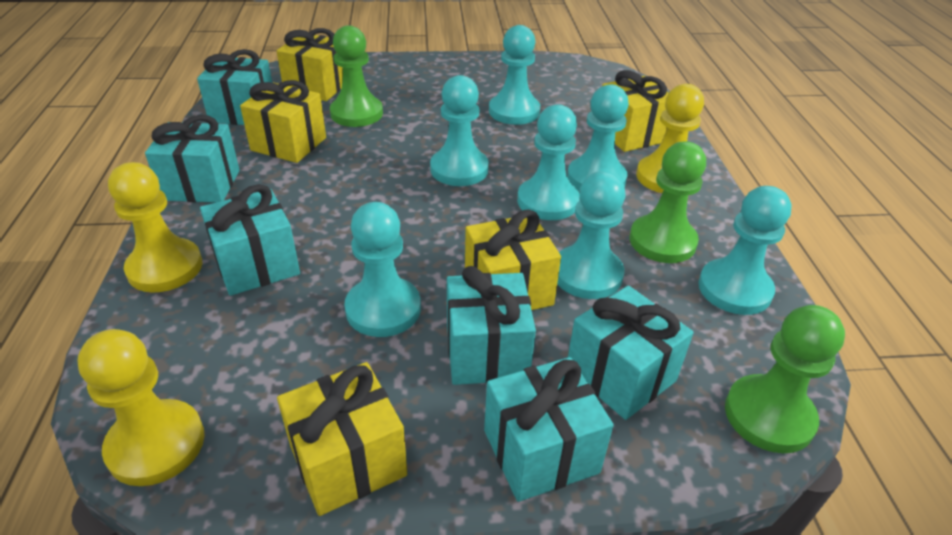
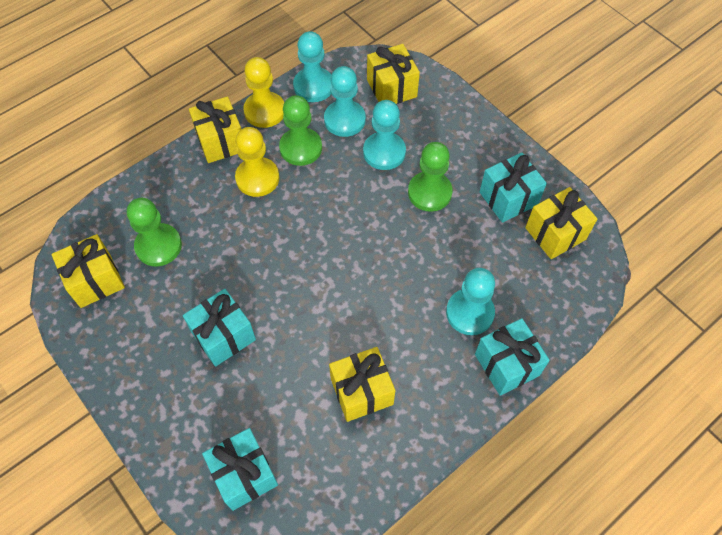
turquoise gift: [145,115,239,203] [197,49,272,125] [200,184,300,296] [447,266,536,385] [484,357,614,502] [568,285,694,420] = 6 -> [183,289,256,367] [202,428,278,511] [475,318,550,396] [480,152,547,223] = 4
turquoise pawn: [344,202,421,337] [430,75,489,186] [489,25,540,125] [517,104,580,220] [557,171,626,299] [567,84,629,191] [698,186,792,315] = 7 -> [293,31,331,102] [324,66,366,137] [363,100,406,170] [446,268,495,335] = 4
yellow pawn: [77,329,205,486] [108,162,202,293] [636,84,704,193] = 3 -> [235,127,280,197] [244,57,284,128] = 2

